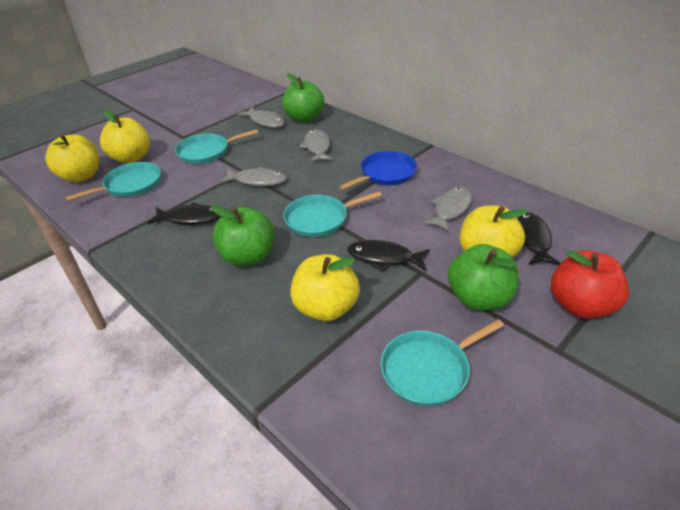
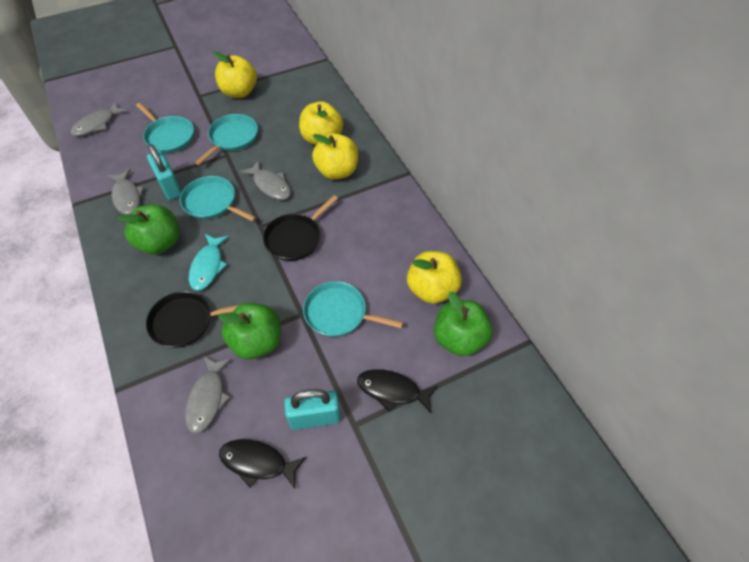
black fish: [147,202,221,225] [347,240,430,271] [517,212,561,265] = 3 -> [219,439,306,489] [357,369,438,413] = 2
black pan: none = 0 -> [146,291,239,348] [263,195,338,261] = 2
blue pan: [339,151,417,190] = 1 -> none = 0
red apple: [551,250,629,319] = 1 -> none = 0
turquoise fish: none = 0 -> [189,234,229,291] = 1
turquoise padlock: none = 0 -> [147,144,182,200] [284,389,341,430] = 2

